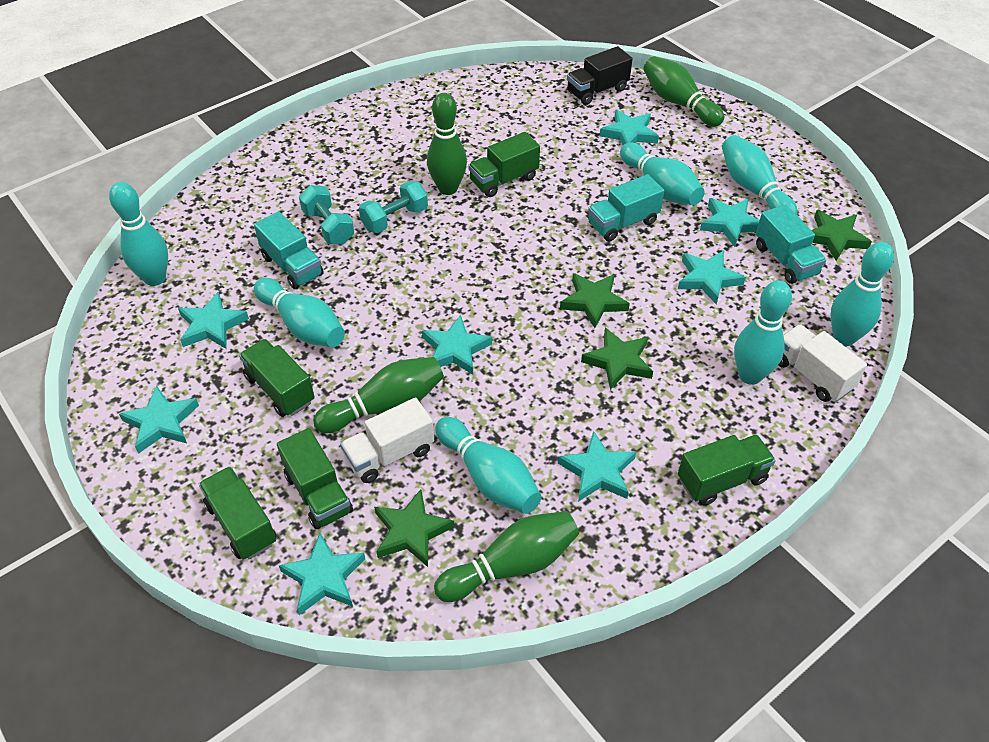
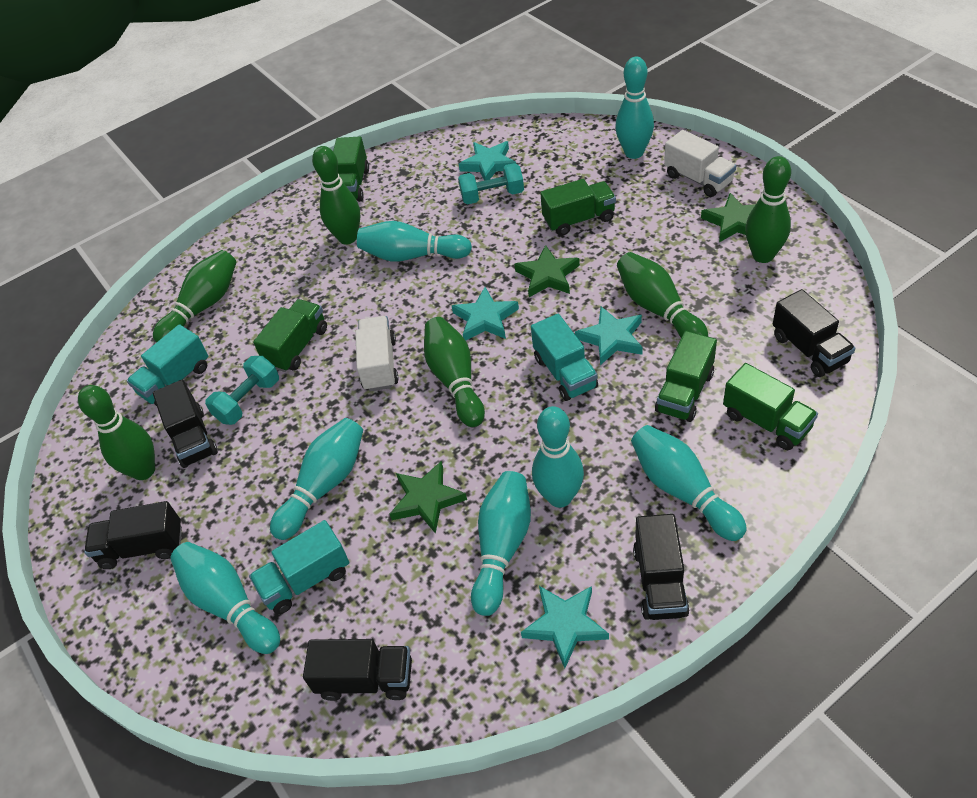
black truck: [567,46,632,105] = 1 -> [84,501,182,569] [153,380,218,468] [303,639,412,701] [633,514,690,620] [773,289,856,377] = 5
green bowling pin: [313,357,444,433] [427,93,467,195] [434,511,579,602] [643,56,724,127] = 4 -> [78,385,155,480] [153,250,237,342] [312,146,360,245] [424,317,485,427] [617,252,708,337] [745,156,791,263] = 6
green star: [374,489,455,567] [560,273,630,328] [581,328,653,390] [812,210,872,261] = 4 -> [390,461,467,534] [514,245,580,297] [701,193,756,242] = 3
turquoise star: [119,385,199,454] [178,292,249,349] [279,533,365,615] [422,315,492,375] [558,431,636,502] [600,110,659,145] [678,250,746,305] [700,198,760,247] = 8 -> [452,287,519,341] [459,141,516,181] [521,586,609,668] [575,306,643,365] = 4

